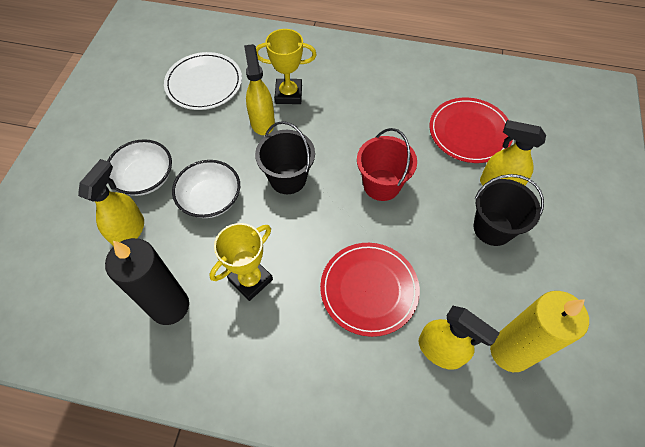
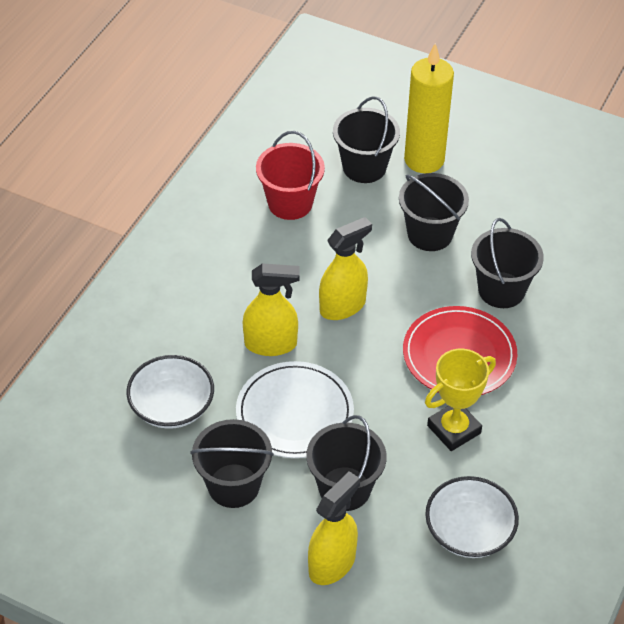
black bucket: [255,121,315,194] [473,174,544,246] = 2 -> [190,419,274,508] [306,415,387,511] [333,96,400,183] [399,173,469,251] [471,218,544,308] = 5
black candle: [105,238,189,325] = 1 -> none = 0
red plate: [320,243,420,337] [429,98,513,163] = 2 -> [403,306,517,395] = 1
yellow spray bottle: [78,159,144,247] [244,44,275,135] [419,306,500,370] [480,120,546,186] = 4 -> [243,263,300,356] [308,471,360,585] [319,217,372,320] = 3
yellow trophy: [209,223,273,301] [256,29,317,104] = 2 -> [425,348,496,451] = 1

